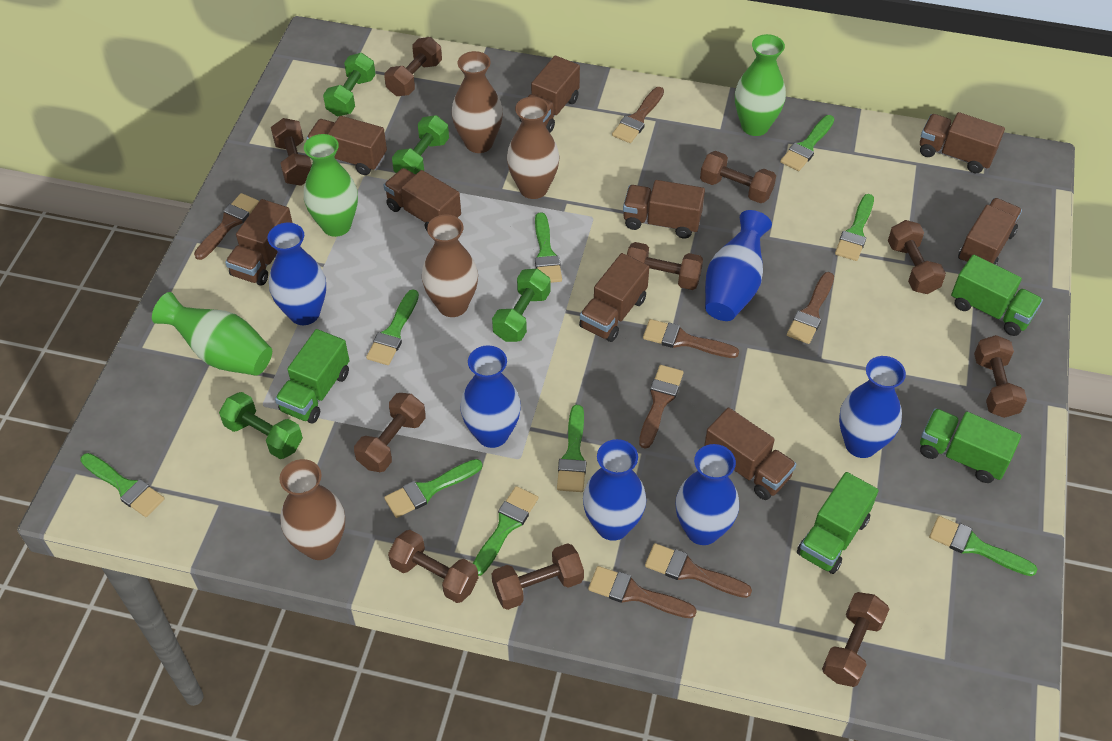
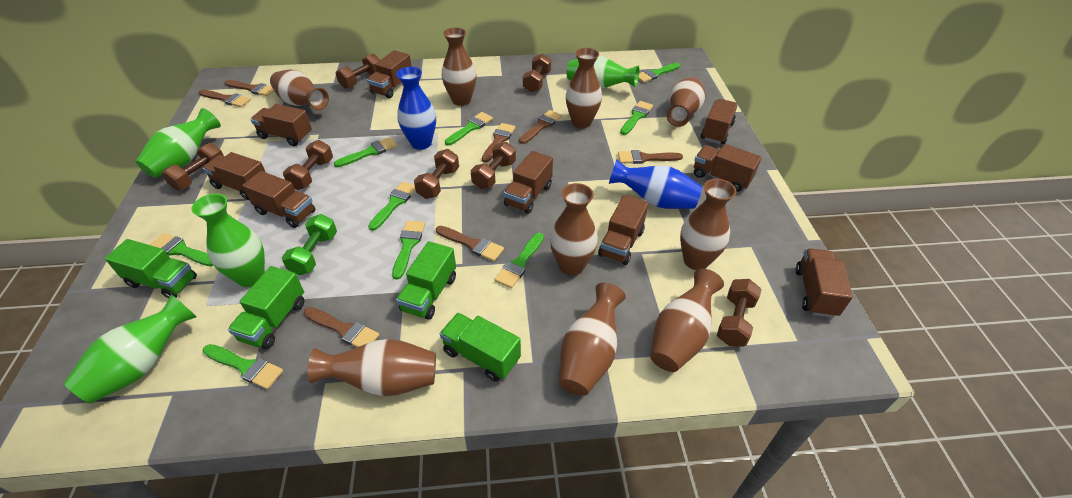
blue vase: [267,223,326,325] [460,345,521,448] [583,439,646,541] [676,444,739,545] [705,210,772,321] [839,356,906,458] = 6 -> [396,67,436,150] [609,159,702,209] = 2
brown dumbbell: [271,118,312,186] [354,393,426,472] [384,37,442,96] [388,530,478,603] [492,543,584,610] [627,242,703,290] [700,151,776,203] [822,592,889,687] [888,220,946,294] [974,335,1027,418] = 10 -> [162,143,224,190] [283,140,333,190] [336,53,380,89] [414,149,459,199] [471,142,516,189] [523,53,551,92] [717,279,762,347] = 7
brown vase: [279,459,345,560] [422,214,478,317] [452,51,503,153] [507,97,559,199] = 4 -> [270,69,329,110] [308,339,436,396] [442,27,476,106] [550,183,598,276] [559,283,626,396] [566,48,602,128] [650,269,724,372] [667,77,705,127] [680,179,736,270] = 9
green dumbbell: [219,392,303,459] [323,53,376,117] [392,115,449,175] [492,269,551,342] = 4 -> [282,214,337,275] = 1
green vase: [152,292,272,376] [304,134,358,237] [735,34,786,136] = 3 -> [64,294,196,404] [136,108,221,178] [191,194,265,287] [566,56,639,89] = 4

